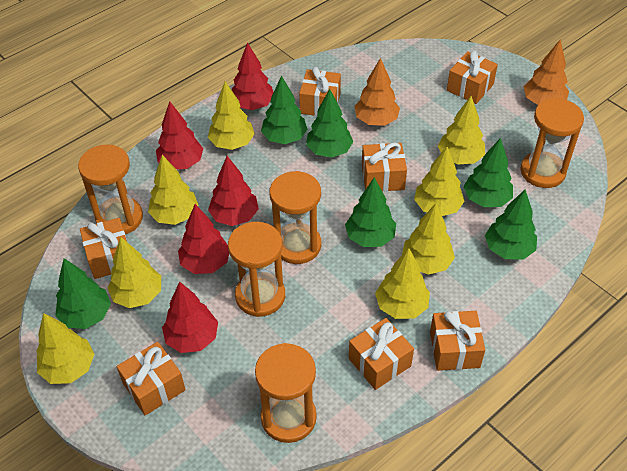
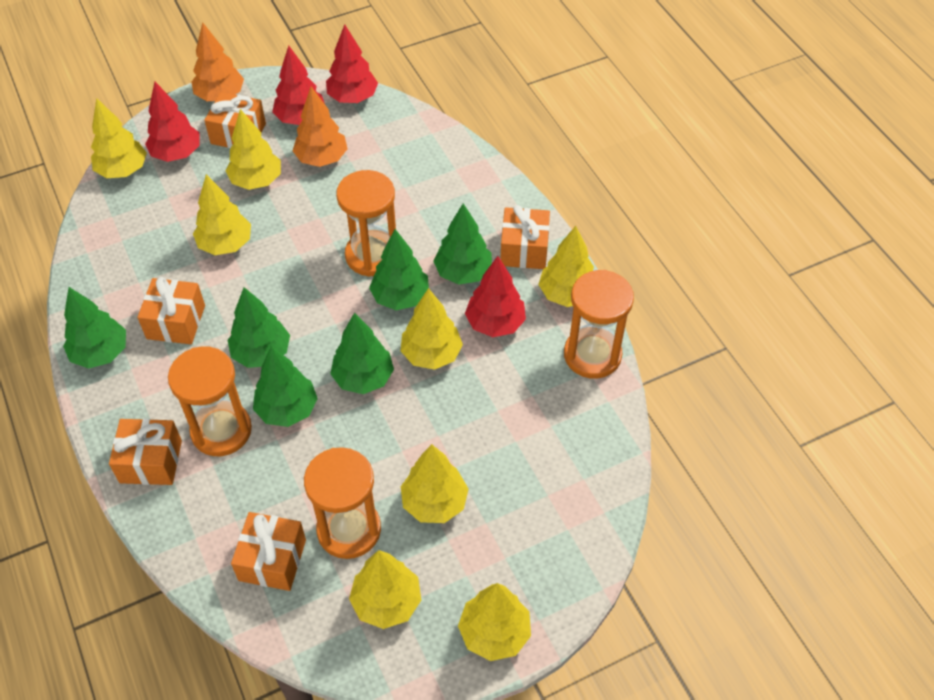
orange gift: [80,218,127,279] [117,342,186,415] [299,67,341,116] [349,318,414,390] [362,142,407,192] [430,311,485,371] [447,51,498,104] = 7 -> [109,419,182,485] [137,277,205,344] [204,92,266,148] [231,512,306,591] [500,205,550,269] = 5
orange hourglass: [78,144,143,234] [228,222,285,317] [255,343,317,443] [270,171,321,264] [520,98,584,188] = 5 -> [168,346,252,456] [304,447,381,559] [336,170,396,277] [564,270,634,379] = 4
red tree: [156,101,204,169] [162,281,218,353] [178,204,229,274] [208,156,259,226] [232,42,273,110] = 5 -> [145,82,200,162] [272,45,325,125] [326,24,378,103] [465,256,526,337] = 4

